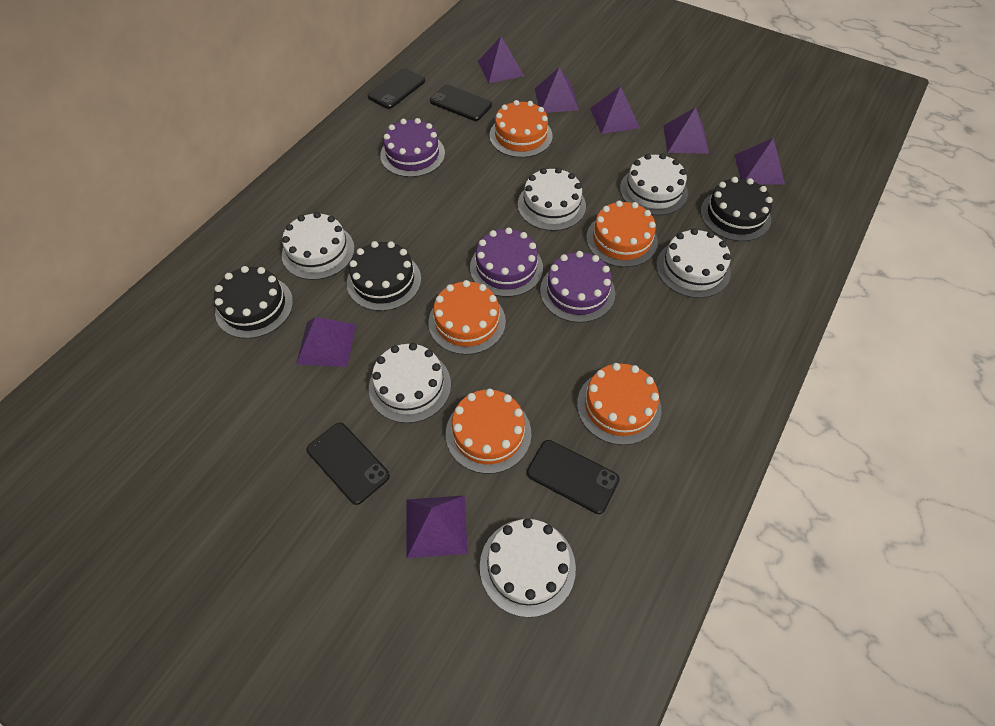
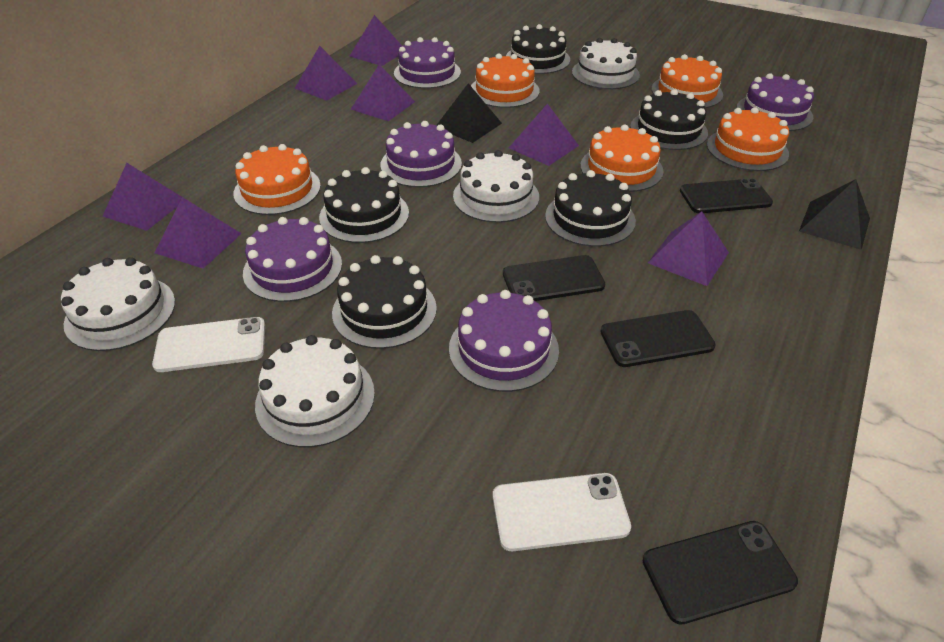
black cake: [214,266,293,339] [347,241,421,311] [701,177,773,241] = 3 -> [319,167,409,243] [332,255,437,349] [506,24,570,74] [545,170,636,247] [630,89,708,150] = 5
black pyramid: none = 0 -> [437,83,502,143] [799,179,870,250] = 2
purple cake: [380,118,445,177] [470,227,543,297] [540,251,615,323] = 3 -> [243,217,342,302] [381,121,462,187] [394,37,461,89] [449,290,559,392] [737,73,814,131] = 5
white cake: [282,212,355,280] [369,343,451,423] [480,518,576,618] [518,167,586,231] [620,153,688,216] [656,228,731,298] = 6 -> [61,257,175,351] [255,335,375,447] [453,150,539,223] [572,38,640,89] = 4
white phone: none = 0 -> [152,317,265,372] [493,473,631,551] = 2

